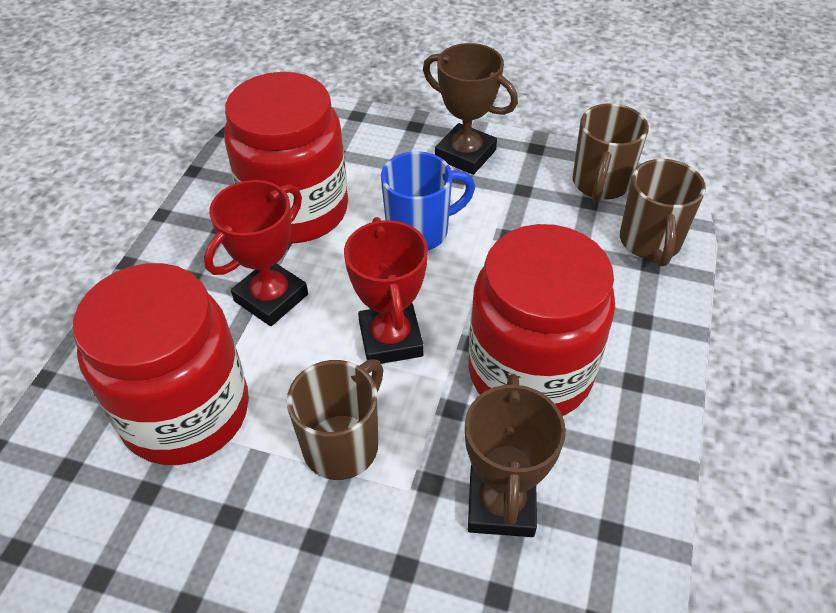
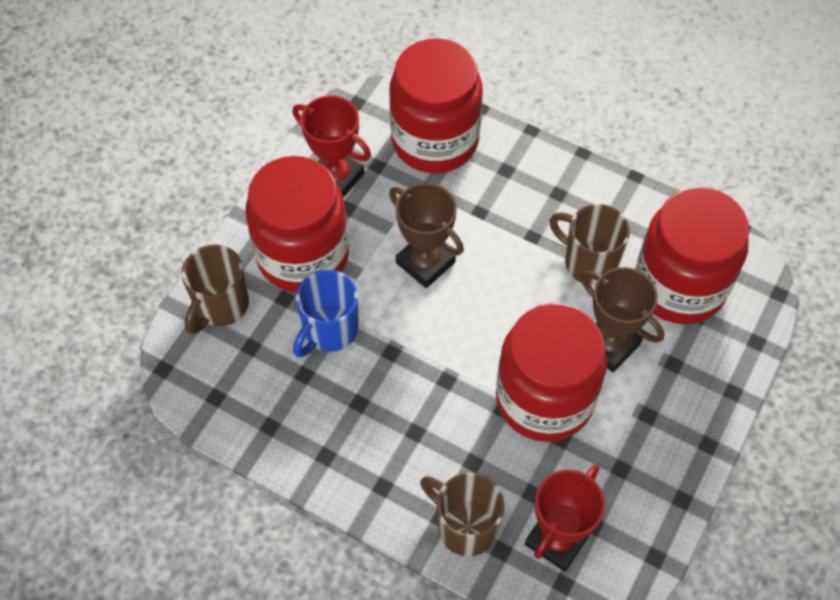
red jar: [73,263,249,465] [224,72,348,243] [468,224,615,416] = 3 -> [246,156,349,292] [389,38,483,173] [496,303,607,442] [635,187,749,324] = 4

